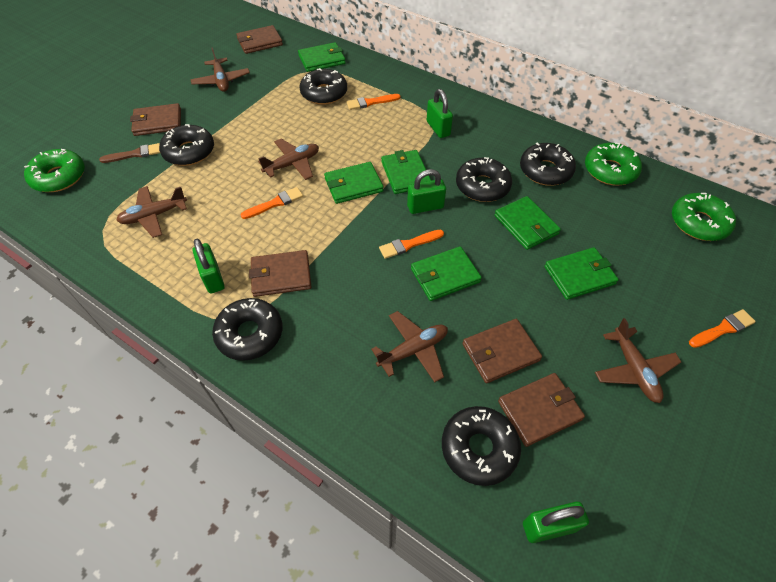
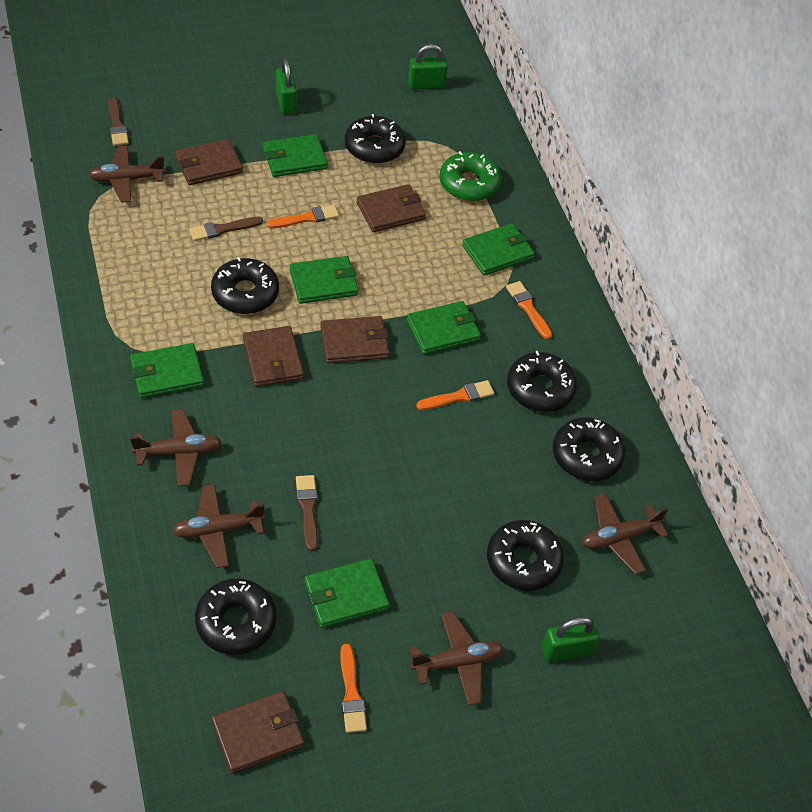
brown brush: [99,143,160,163] = 1 -> [108,97,129,146] [189,217,263,241] [296,475,318,551] = 3
green donut: [24,149,85,192] [585,143,642,186] [672,193,736,241] = 3 -> [440,151,501,201] = 1
green padlock: [193,239,225,293] [407,169,446,214] [427,89,453,138] [523,502,589,543] = 4 -> [276,59,297,114] [408,44,448,90] [542,617,600,662] = 3

